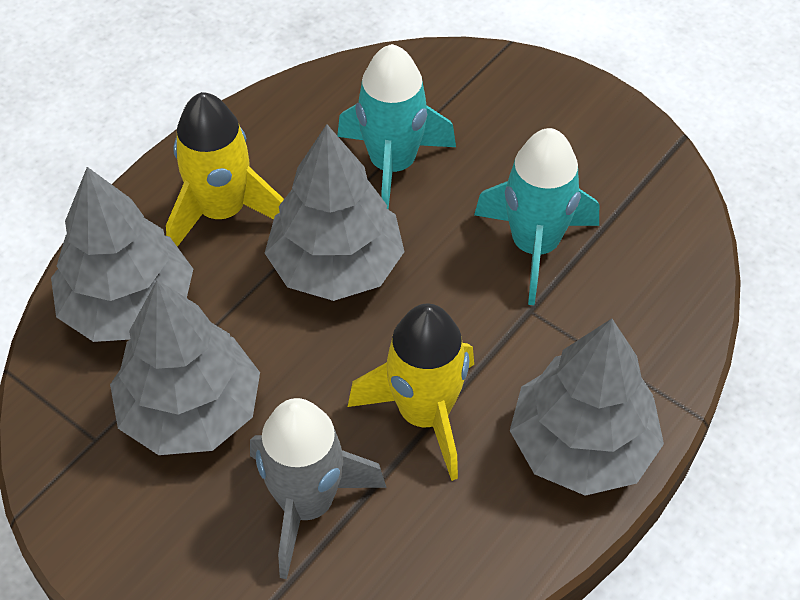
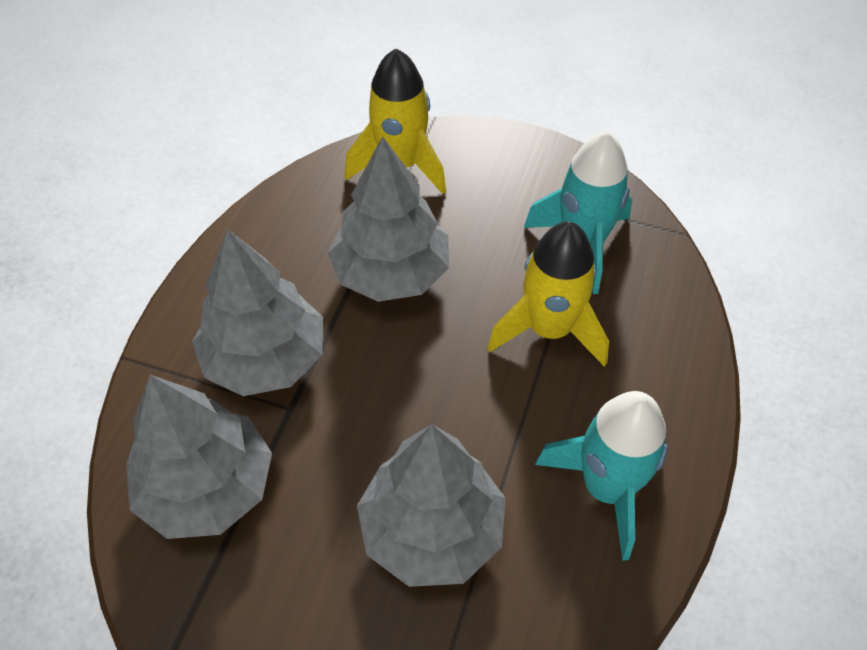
grey rocket: [250,398,387,579] = 1 -> none = 0

